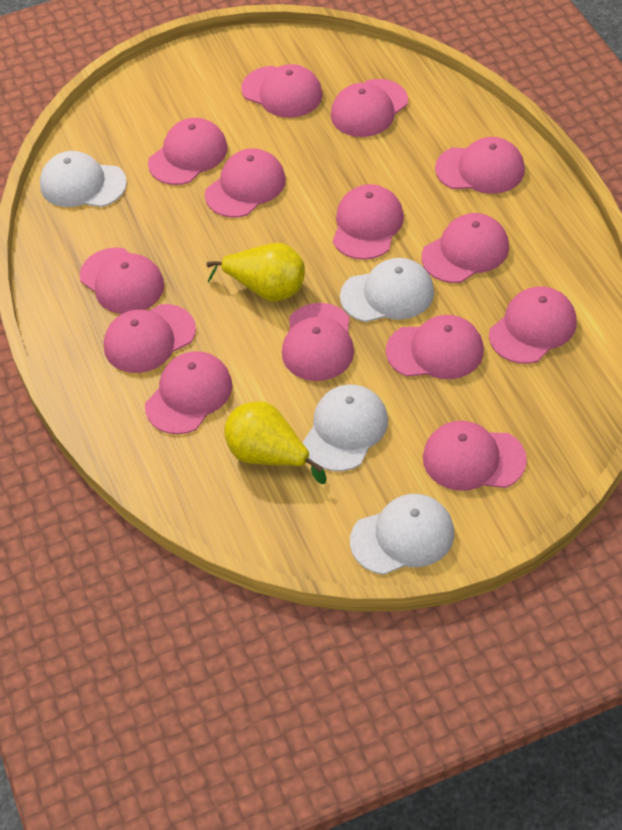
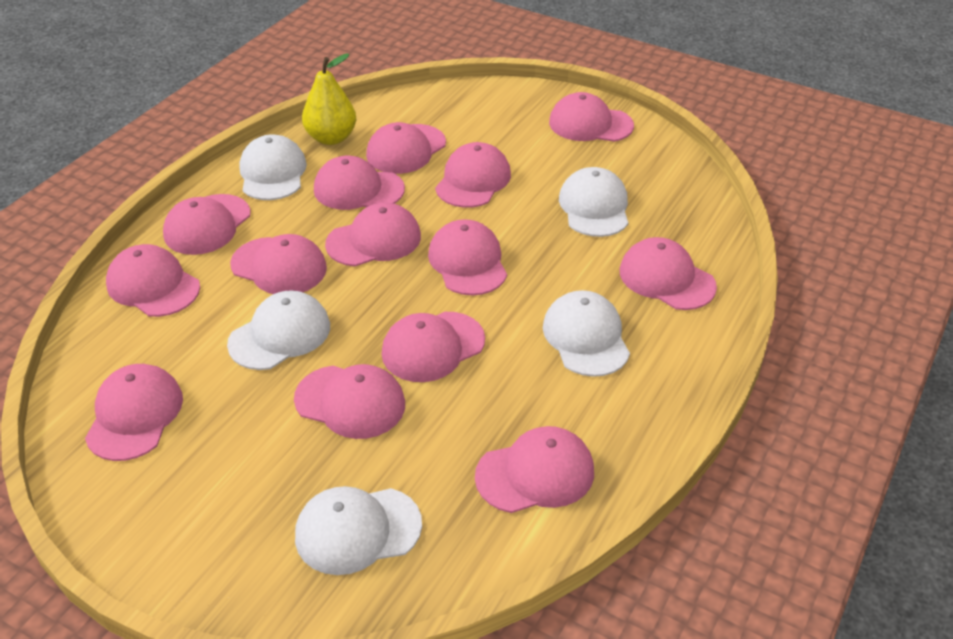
white cap: [40,151,127,207] [303,385,388,471] [340,258,434,322] [350,494,454,575] = 4 -> [227,290,330,370] [239,134,307,200] [295,486,422,575] [543,290,630,377] [559,167,628,237] = 5
yellow pear: [207,243,305,302] [224,401,327,484] = 2 -> [302,53,356,145] = 1

